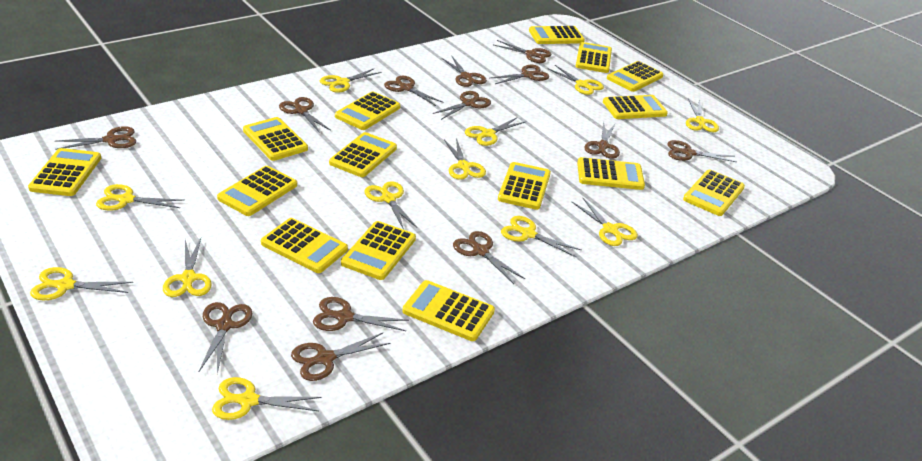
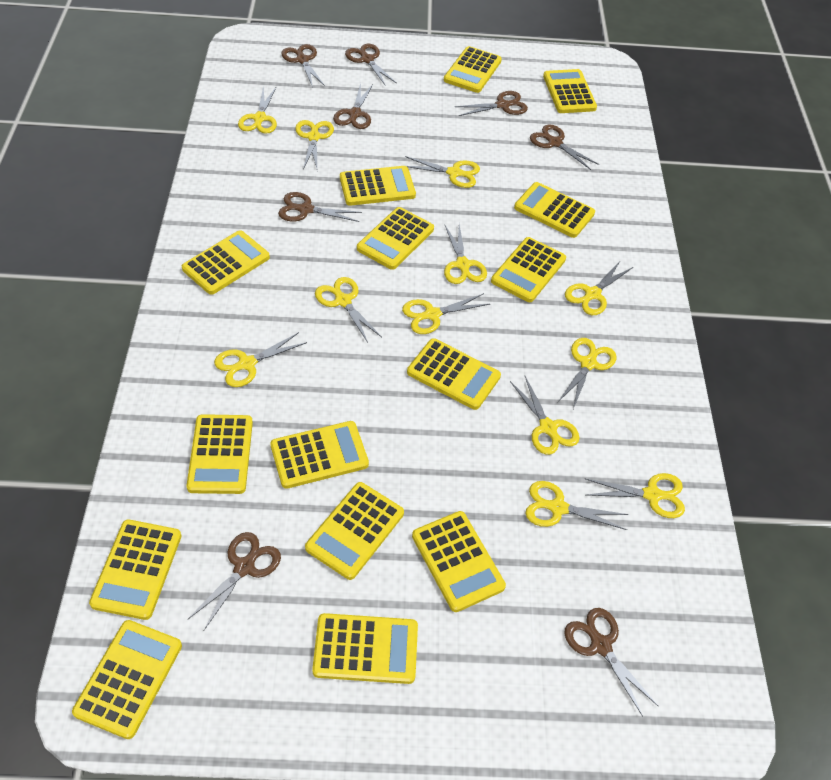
brown scissors: [55,126,136,150] [199,302,252,374] [279,97,331,133] [291,333,391,381] [313,297,409,331] [384,76,444,106] [433,91,491,120] [442,57,487,87] [453,231,525,284] [491,65,549,84] [494,40,551,63] [584,122,620,159] [667,140,736,162] = 13 -> [187,532,281,630] [278,192,362,222] [281,44,325,88] [333,83,373,129] [345,44,397,86] [455,91,528,116] [530,125,599,170] [564,608,658,717] = 8

